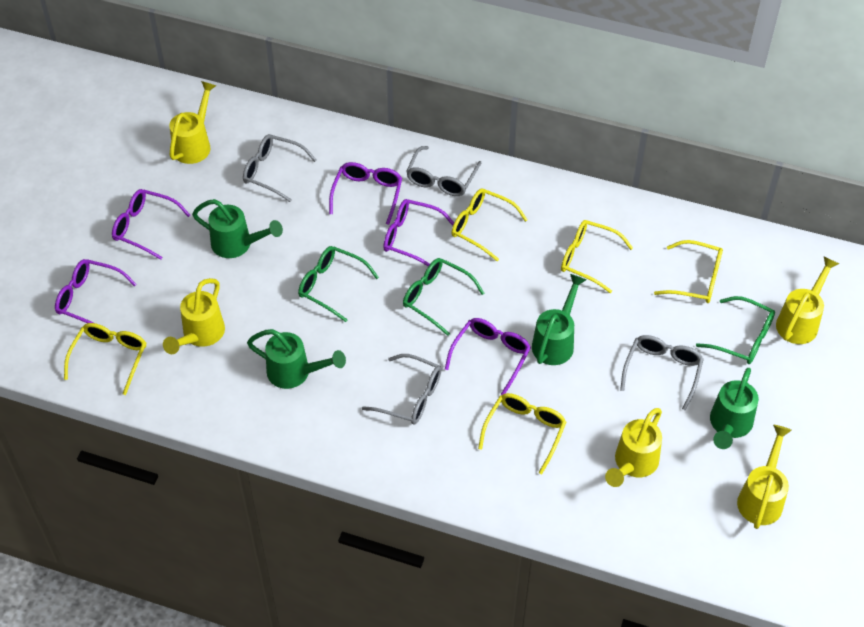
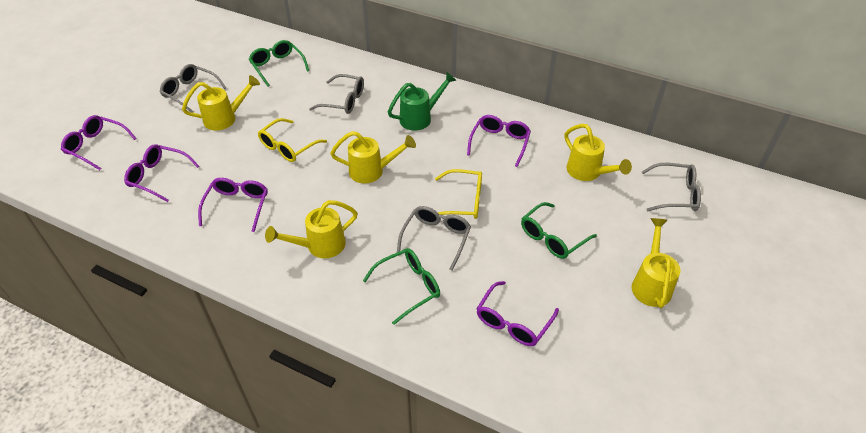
green watering can: [192,199,283,258] [247,329,346,389] [532,274,586,365] [710,368,759,449] = 4 -> [388,72,456,131] = 1
yellow glasses: [64,323,146,395] [451,188,528,261] [478,393,566,474] [561,220,633,293] [654,240,723,303] = 5 -> [258,118,327,162] [435,169,482,219] = 2

